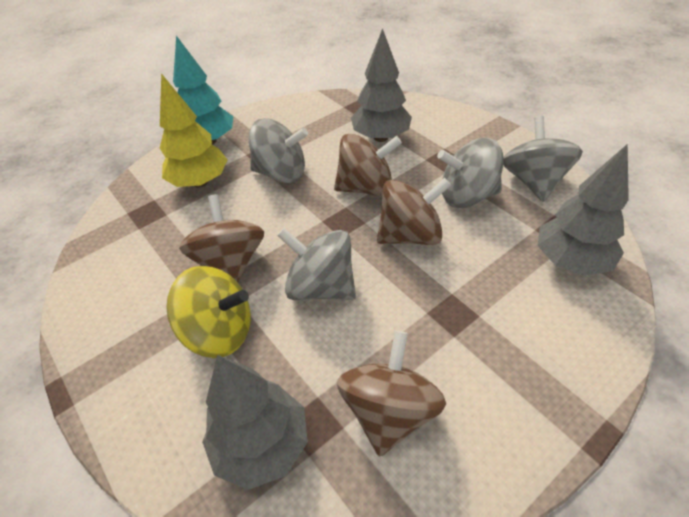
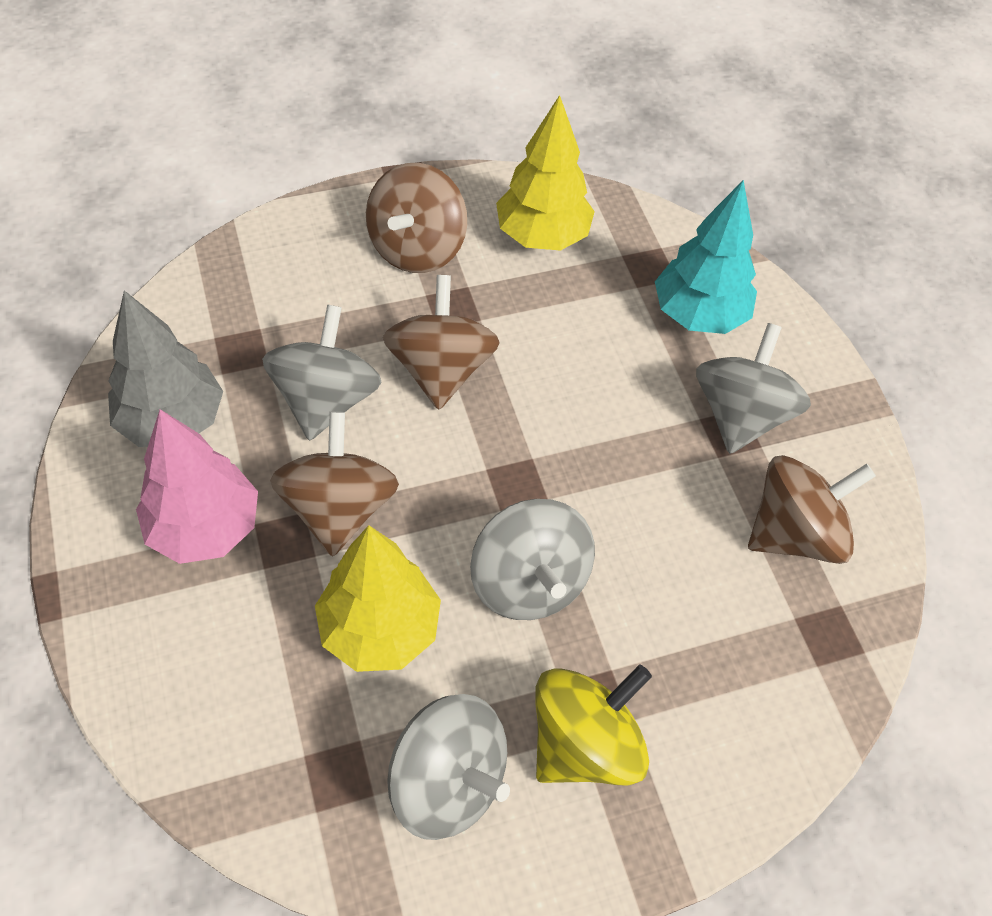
grey tree: [202,355,308,490] [351,28,412,142] [538,144,629,276] = 3 -> [108,290,223,447] = 1
pink tree: none = 0 -> [136,409,258,564] = 1
yellow tree: [160,73,227,188] = 1 -> [315,525,441,672] [496,95,595,251] = 2

